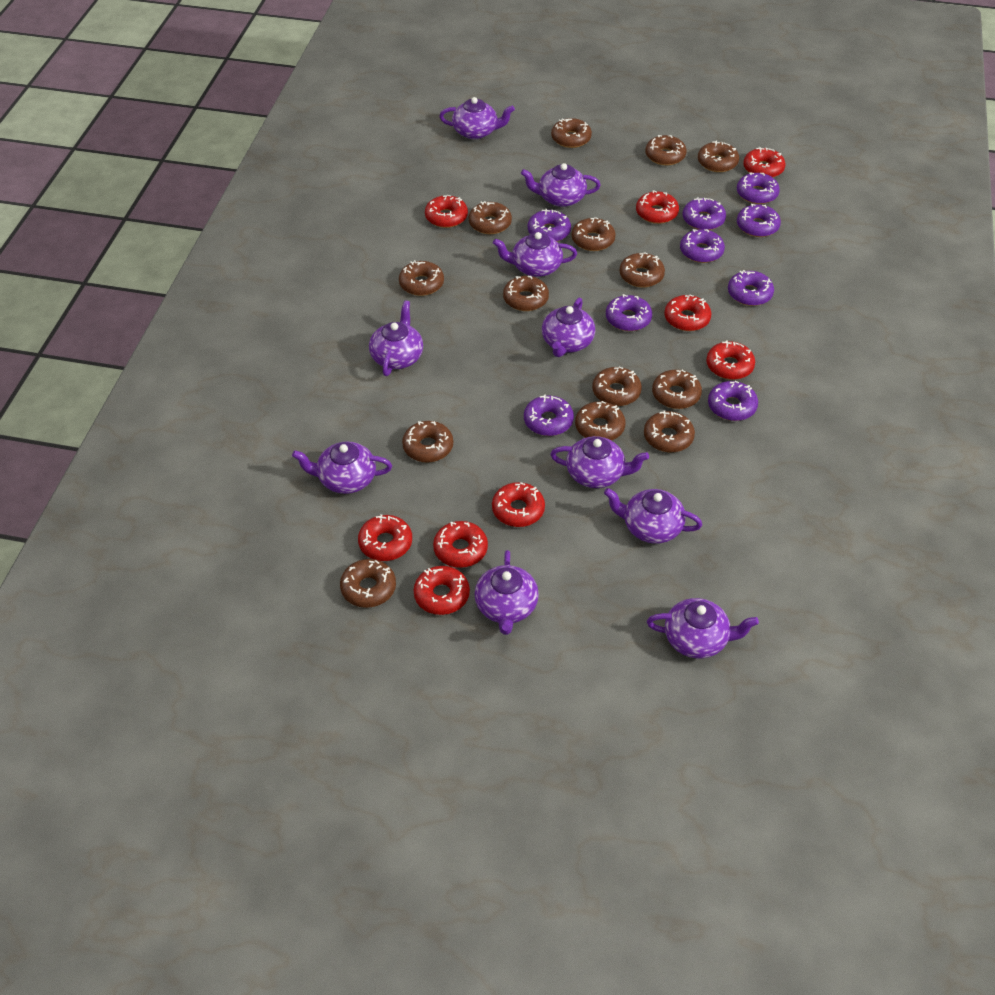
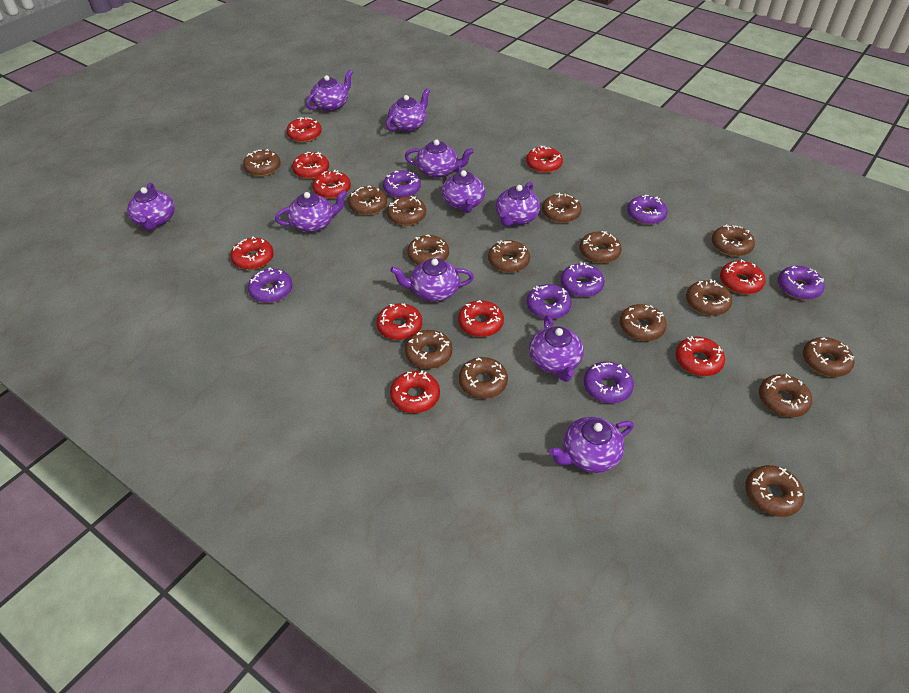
brown donut: [340,559,396,608] [399,260,444,296] [402,421,453,462] [469,201,512,234] [503,276,549,311] [551,118,592,148] [572,217,616,251] [575,401,626,441] [592,366,642,406] [620,252,665,288] [644,410,695,452] [645,135,687,166] [652,370,702,409] [698,141,739,172] = 14 -> [243,149,281,176] [348,185,387,215] [387,196,426,226] [405,330,452,369] [408,234,449,265] [459,357,508,399] [488,240,530,273] [542,193,582,223] [580,231,622,263] [620,304,667,341] [686,279,732,316] [712,224,755,256] [745,465,804,517] [759,374,812,417] [803,337,854,377] = 15
purple donut: [524,395,574,436] [528,209,571,241] [606,294,652,331] [680,229,725,263] [683,197,726,230] [708,381,758,421] [728,270,774,306] [737,172,780,204] [737,204,781,237] = 9 -> [248,267,293,303] [383,171,421,198] [527,284,572,319] [561,262,604,297] [584,362,634,403] [627,195,667,225] [778,266,824,300] = 7
red donut: [358,514,412,561] [413,566,470,615] [425,195,468,228] [433,521,488,568] [492,482,545,527] [636,190,679,224] [664,295,711,331] [706,340,755,380] [743,147,786,177] = 9 -> [231,237,274,270] [286,117,322,142] [292,152,329,179] [313,170,351,199] [376,303,422,340] [390,370,440,413] [458,300,504,337] [526,145,563,173] [676,336,725,376] [720,260,765,294] = 10

